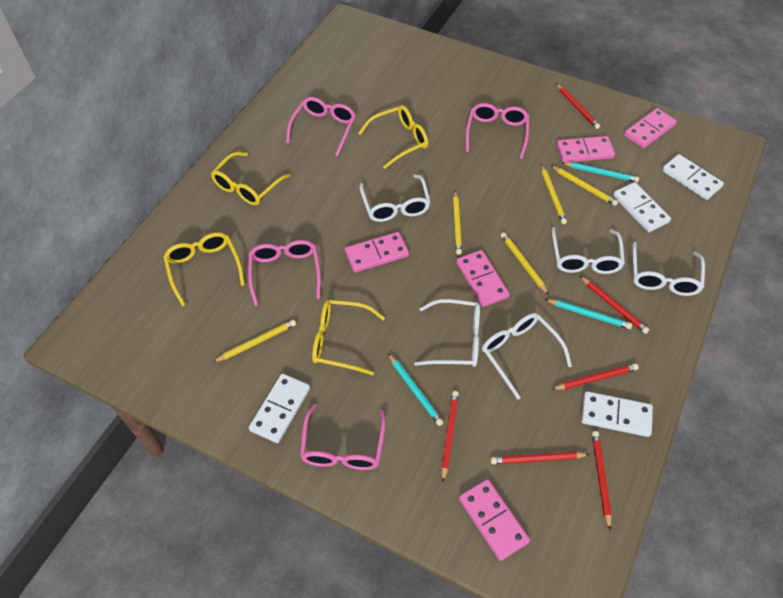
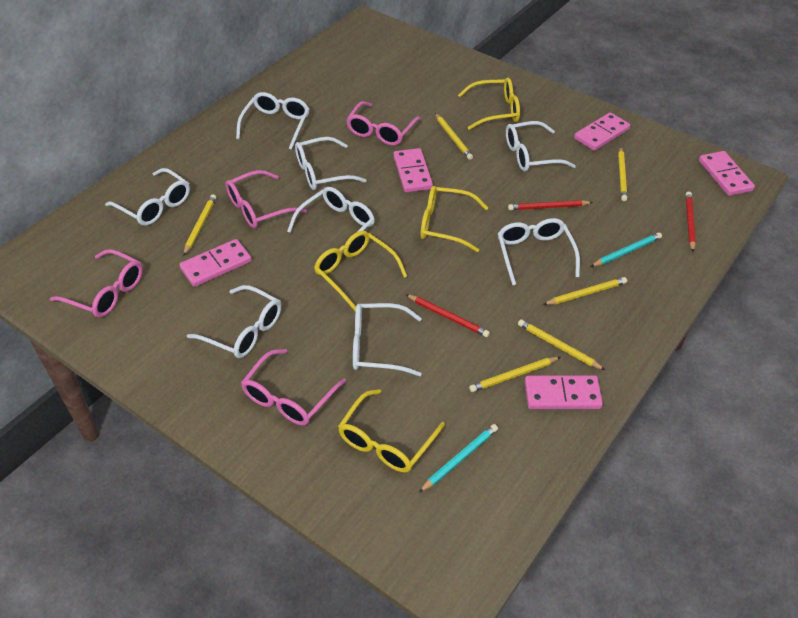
red pencil: [441,391,459,482] [490,452,590,464] [552,363,639,390] [556,84,600,129] [580,276,649,334] [592,431,612,530] = 6 -> [406,294,490,337] [508,200,593,210] [686,192,696,252] = 3
turquoise pencil: [388,353,444,426] [545,299,632,329] [561,162,639,182] = 3 -> [419,424,498,493] [590,232,662,267] = 2
white domino: [249,374,310,443] [581,391,653,437] [613,182,671,232] [662,154,724,200] = 4 -> none = 0
white glasses: [359,174,431,222] [414,299,480,367] [482,313,572,400] [551,227,625,274] [633,242,705,296] = 5 -> [105,168,190,226] [187,285,281,358] [236,92,309,150] [287,187,375,254] [295,137,367,190] [353,303,422,376] [498,218,580,285] [506,121,576,171] = 8
yellow pencil: [213,320,296,362] [453,191,462,255] [501,233,549,295] [541,164,567,224] [550,165,618,206] = 5 -> [183,194,216,256] [435,113,473,160] [469,357,560,392] [518,319,605,370] [543,277,627,305] [618,146,627,201] = 6

